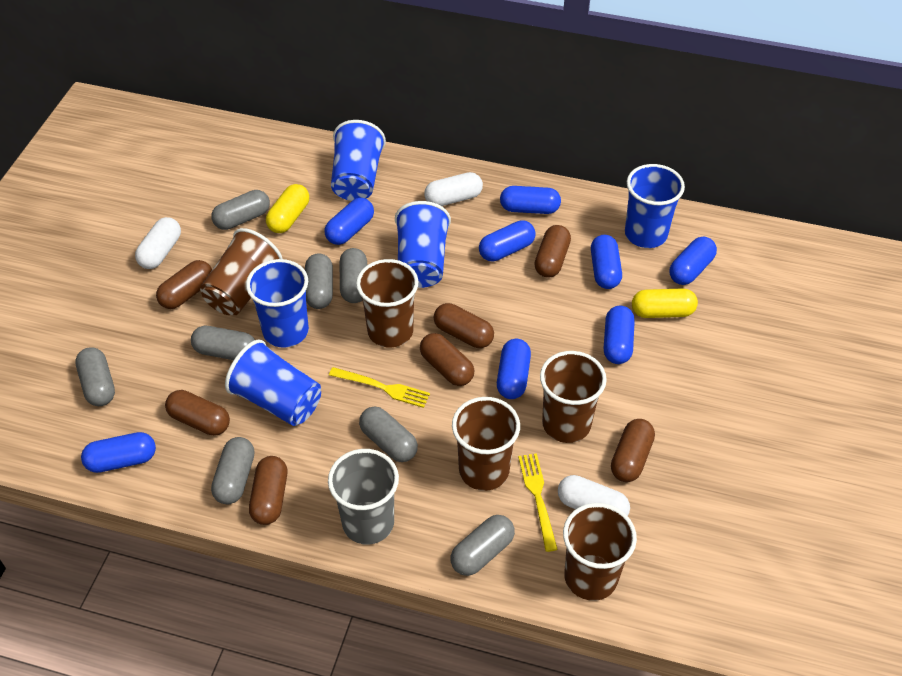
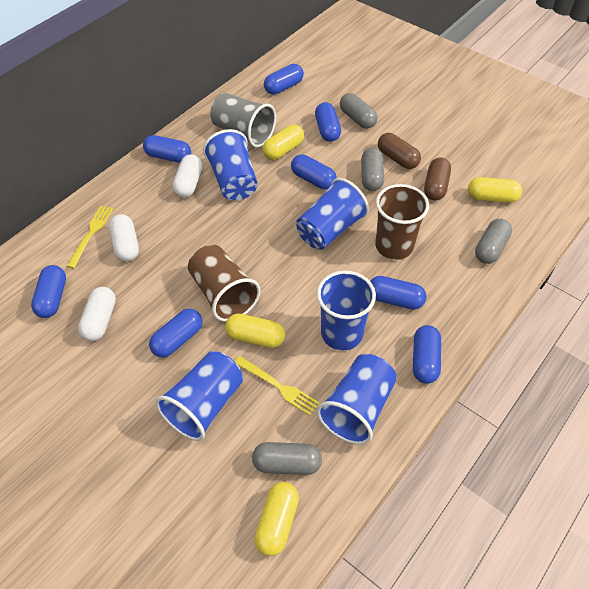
brown capsule: [156,260,212,309] [165,390,230,436] [249,456,287,525] [420,333,474,386] [434,303,494,348] [534,225,571,278] [611,419,655,482] = 7 -> [378,133,421,169] [424,157,451,200] = 2
brown cup: [200,228,283,315] [356,259,418,348] [452,397,520,491] [540,351,607,443] [563,503,637,601] = 5 -> [188,245,261,322] [375,184,429,260] = 2
grey capsule: [75,347,115,406] [191,326,255,360] [211,190,270,230] [211,437,254,504] [305,253,333,309] [339,248,367,303] [359,407,418,462] [450,515,515,576] = 8 -> [252,442,322,475] [340,93,378,129] [361,148,384,191] [475,219,512,264] = 4
yellow capsule: [266,184,309,233] [632,288,698,318] = 2 -> [225,314,285,348] [254,482,299,556] [263,124,304,160] [468,177,522,203] = 4

